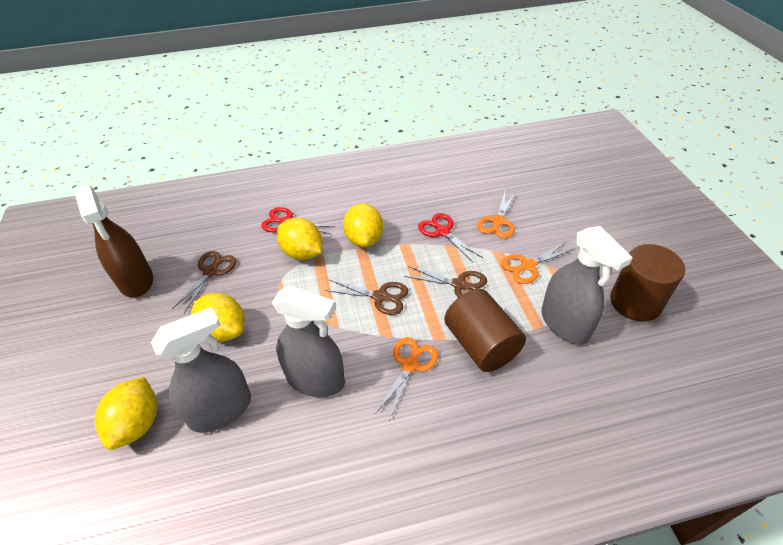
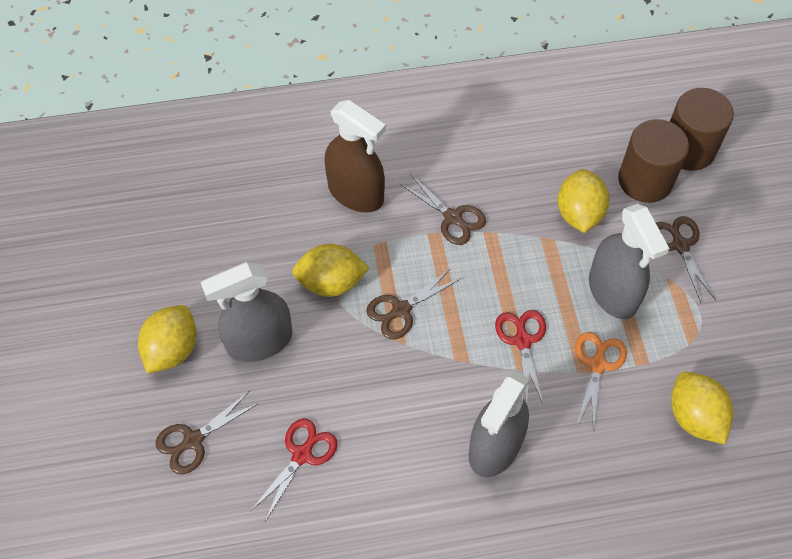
brown scissors: [172,251,236,313] [325,280,409,315] [404,266,487,298] = 3 -> [155,391,259,474] [366,268,460,339] [400,174,486,245] [656,216,716,304] = 4
orange scissors: [374,337,438,421] [477,192,516,238] [501,242,574,284] = 3 -> [575,332,627,431] = 1

